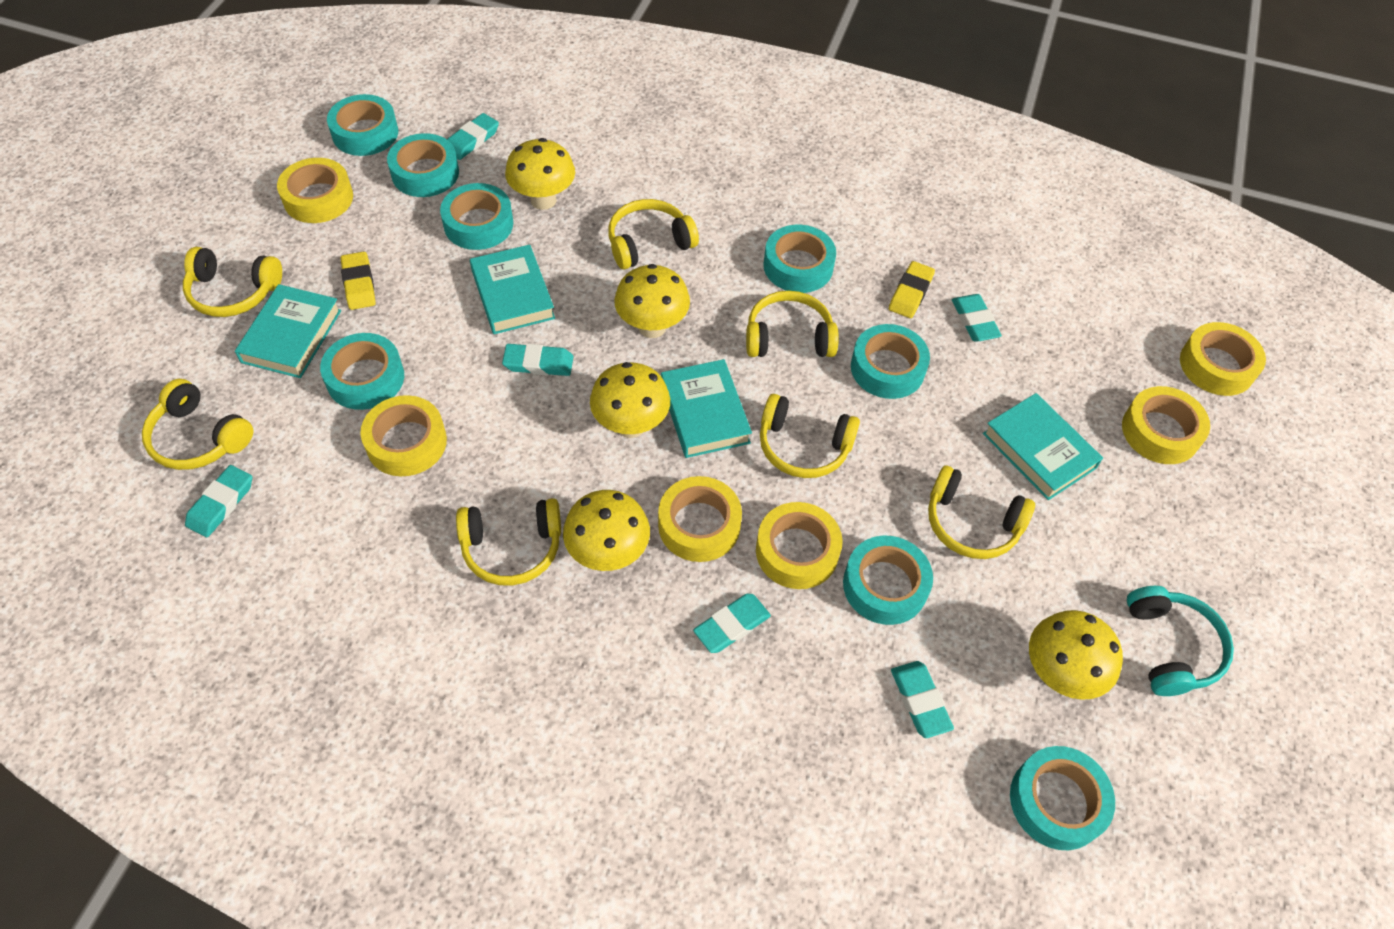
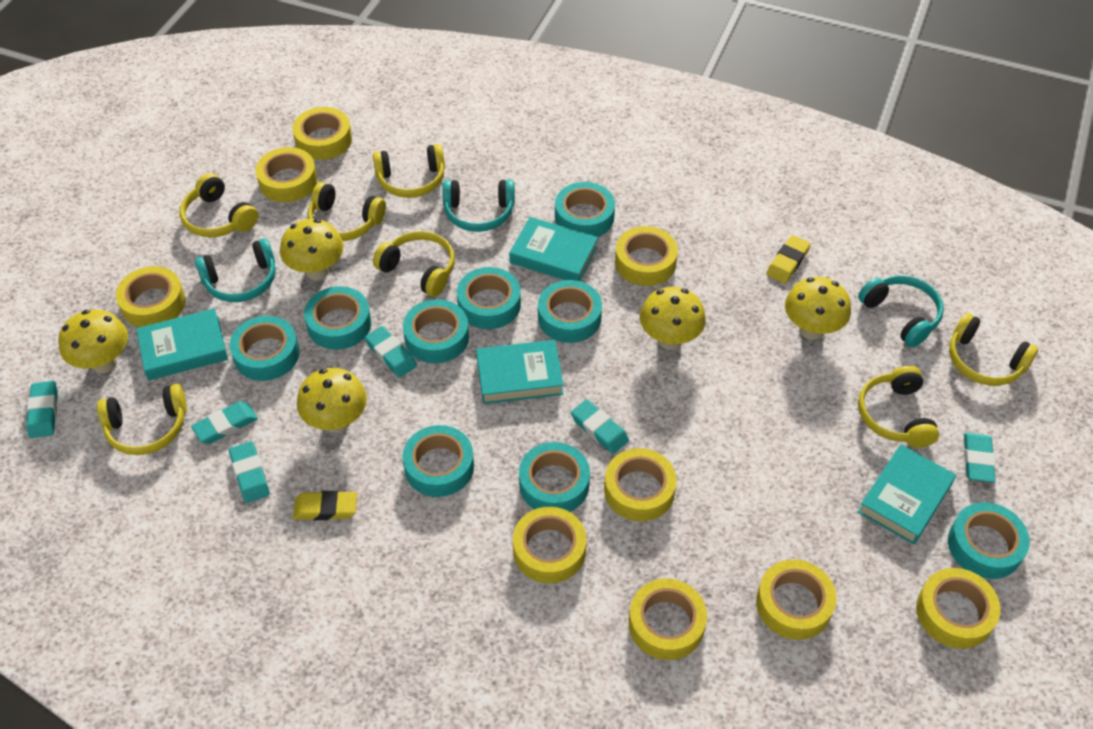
turquoise headphones: [1127,586,1234,696] = 1 -> [195,238,276,302] [442,180,515,232] [858,275,944,347] = 3
turquoise tape: [320,333,404,410] [327,94,398,156] [387,133,459,197] [440,183,513,250] [764,225,836,293] [843,536,933,625] [851,324,930,399] [1010,746,1115,850] = 8 -> [229,316,300,381] [304,286,371,350] [402,425,474,497] [403,299,469,363] [457,267,521,329] [519,442,590,512] [538,280,602,343] [555,182,615,237] [948,502,1030,579] = 9
yellow tape: [277,158,353,223] [360,395,447,476] [658,476,742,562] [756,502,843,589] [1122,386,1210,464] [1180,322,1266,396] = 6 -> [116,266,186,327] [256,147,318,203] [292,107,352,160] [513,507,587,583] [604,448,677,521] [615,226,678,286] [629,579,707,660] [756,559,836,640] [916,568,1001,649] = 9

